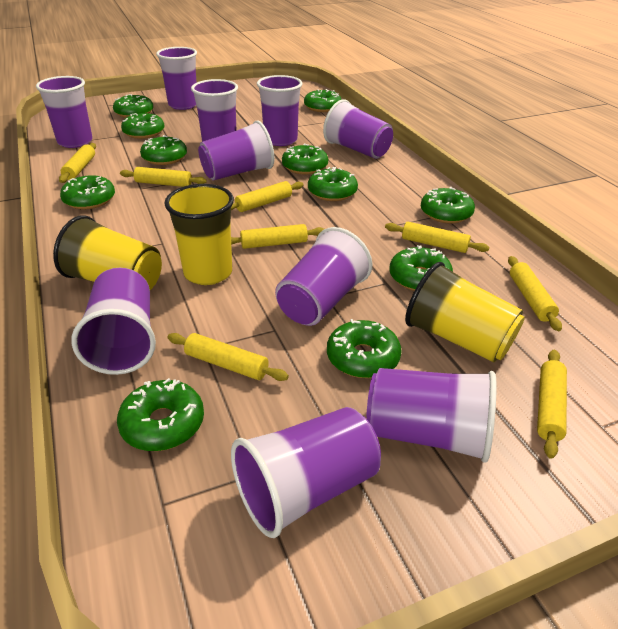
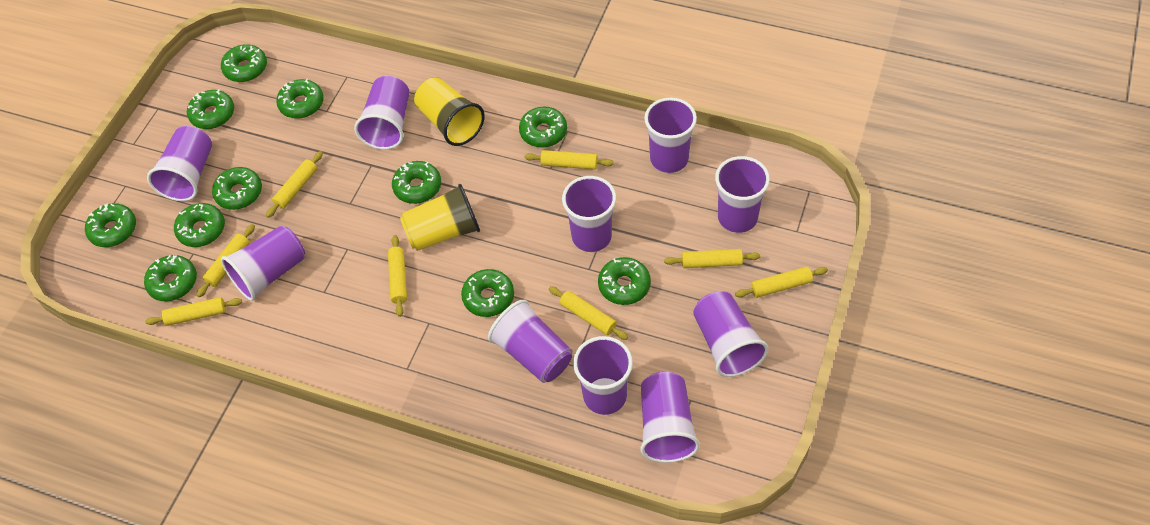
yellow cup: [53,215,162,290] [164,184,234,285] [405,262,525,362] = 3 -> [400,184,480,251] [414,77,485,146] = 2

